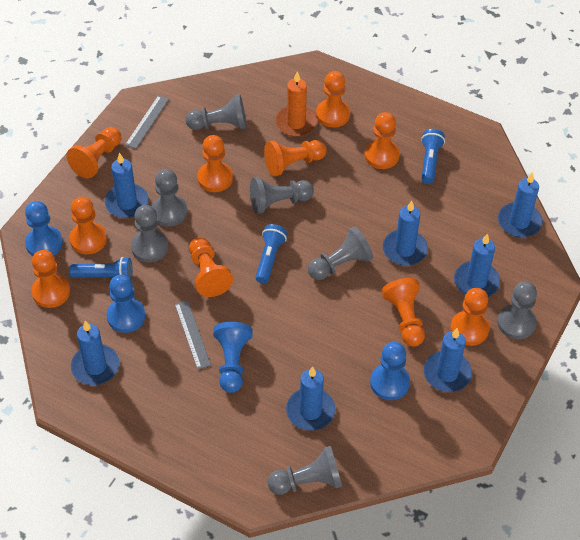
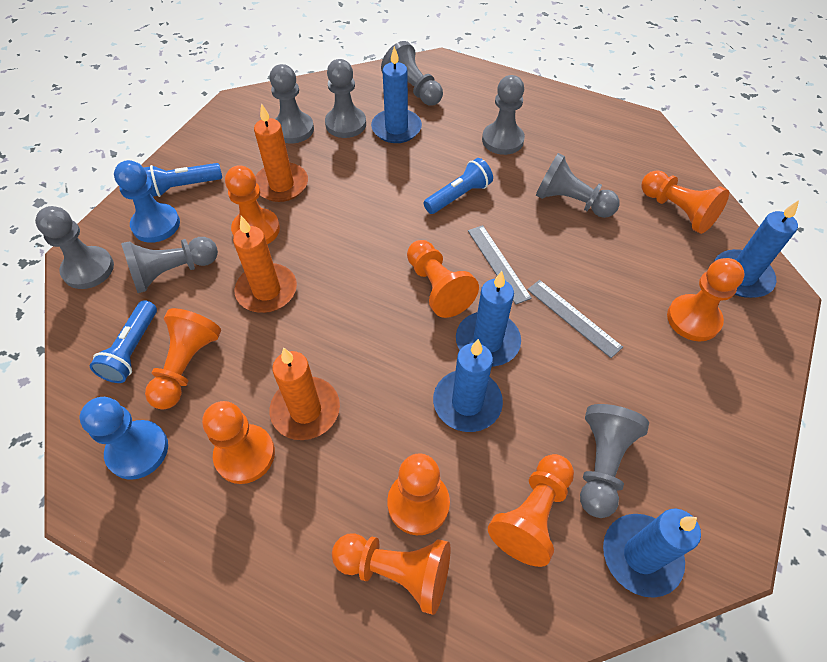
blue candle: [71,321,119,385] [105,152,149,218] [286,367,336,431] [383,201,428,266] [424,328,472,392] [454,233,500,297] [498,172,543,237] = 7 -> [371,46,422,143] [433,339,503,432] [456,271,521,366] [603,508,701,598] [714,200,799,298] = 5
blue pawn: [25,201,63,256] [107,275,146,333] [213,322,253,393] [370,342,410,400] = 4 -> [80,397,168,480] [114,160,180,243] = 2
grey pawn: [131,205,168,263] [152,169,188,227] [186,94,247,130] [250,177,314,214] [268,446,342,495] [308,227,373,280] [497,281,537,339] = 7 -> [35,206,114,289] [121,237,218,293] [269,64,314,144] [325,59,366,138] [381,41,443,106] [482,75,525,155] [536,153,620,218] [580,404,649,518] = 8
orange candle: [275,71,317,137] = 1 -> [233,216,297,313] [254,103,308,202] [270,347,340,440] = 3
orange pawn: [31,250,70,308] [66,127,121,179] [69,197,107,255] [189,237,233,297] [197,135,233,192] [264,140,327,176] [316,71,350,128] [365,112,400,169] [381,278,425,347] [450,288,490,346] = 10 -> [145,308,221,410] [202,401,275,484] [225,165,280,244] [332,533,450,615] [387,453,450,535] [407,240,479,318] [488,454,574,567] [641,170,729,234] [667,258,745,341] = 9

